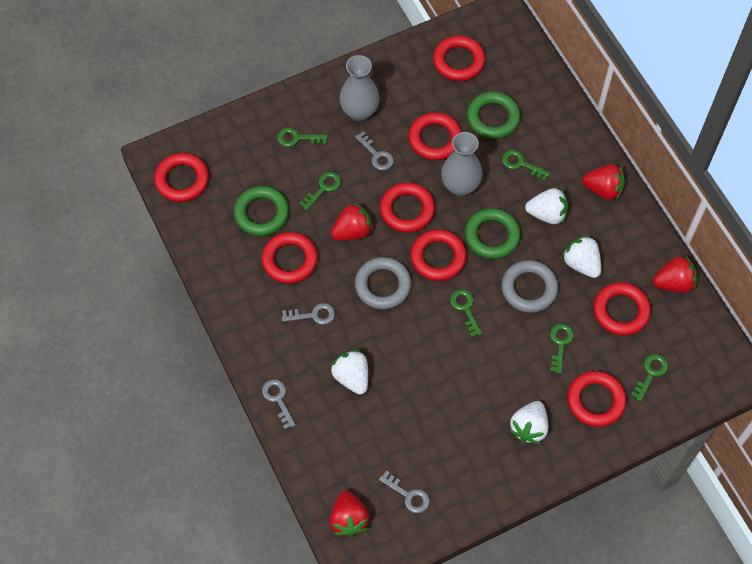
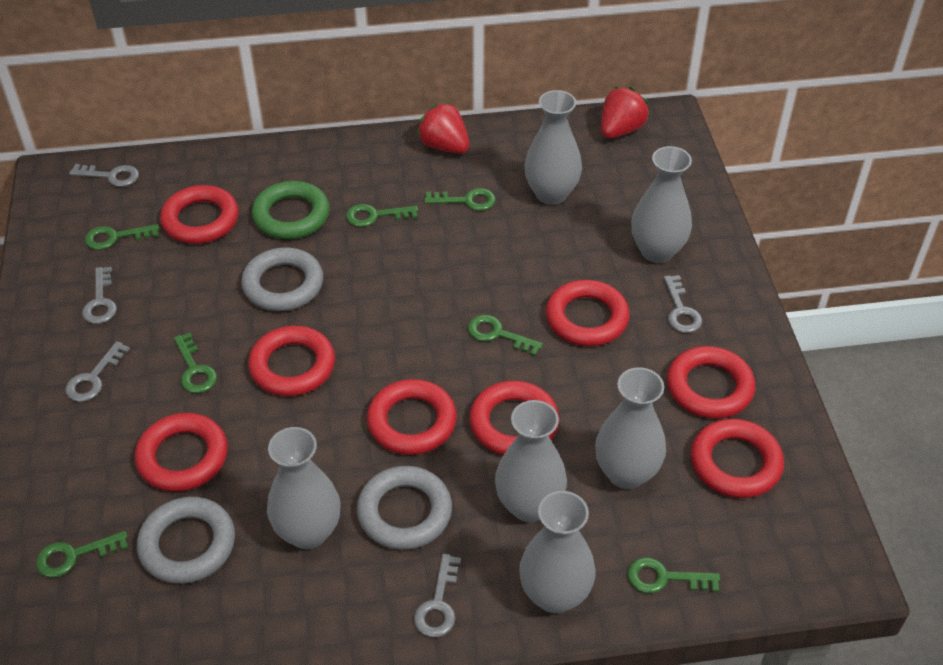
green key: [277,128,328,147] [299,172,341,210] [450,289,482,337] [502,150,550,181] [550,323,574,373] [631,354,668,401] = 6 -> [36,531,128,578] [85,224,159,250] [174,333,217,393] [346,204,418,227] [424,188,496,211] [468,315,543,356] [627,557,720,593] = 7
green ring: [234,186,289,236] [465,208,521,259] [467,91,520,139] = 3 -> [252,181,330,239] = 1
grey key: [262,379,296,429] [282,303,335,325] [355,131,394,170] [379,471,430,513] = 4 -> [65,341,130,402] [69,164,139,187] [82,267,117,324] [414,554,461,637] [664,275,702,333] = 5
grey ring: [355,257,411,309] [501,260,558,313] = 2 -> [137,497,235,584] [241,247,323,311] [357,466,452,550] = 3
grey vase: [339,55,380,121] [441,132,483,196] = 2 -> [267,427,341,549] [495,400,567,522] [519,491,596,613] [524,90,582,205] [595,367,666,489] [631,146,692,263] = 6
red strawberry: [329,490,370,537] [331,202,373,241] [582,164,625,200] [653,255,697,293] = 4 -> [416,102,470,154] [601,87,650,138] = 2
white strawberry: [330,350,368,395] [509,401,549,444] [525,188,568,224] [562,235,601,278] = 4 -> none = 0

